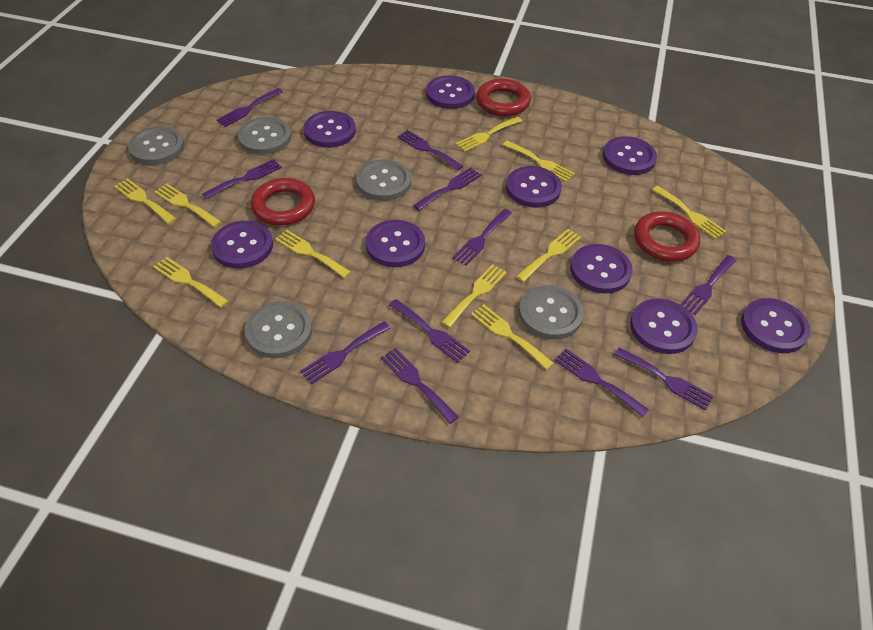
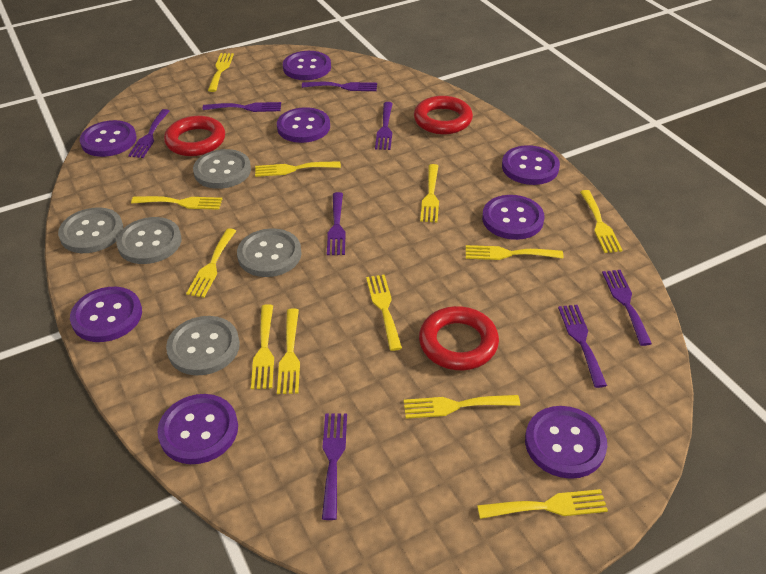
purple button: [211,221,273,268] [304,111,356,148] [366,220,425,267] [426,76,475,109] [506,166,562,208] [570,244,633,293] [603,136,657,175] [630,299,698,354] [741,298,810,353] = 9 -> [70,287,142,342] [80,120,137,157] [157,394,238,464] [277,107,330,143] [283,51,331,80] [482,195,544,240] [502,145,560,185] [525,406,607,479] = 8
purple fork: [202,159,282,199] [217,88,283,127] [300,321,390,384] [381,348,459,424] [389,299,470,363] [398,130,463,171] [413,167,482,211] [452,209,512,266] [554,349,649,417] [614,347,714,411] [680,255,737,315] = 11 -> [128,109,170,158] [203,102,281,112] [302,82,377,91] [322,413,347,520] [327,192,346,255] [375,102,393,150] [558,305,607,388] [602,270,652,346] = 8
yellow fork: [114,178,176,224] [153,257,229,308] [154,184,221,227] [275,230,351,278] [441,264,507,328] [456,117,522,152] [471,304,554,370] [503,140,575,182] [516,229,581,282] [652,186,726,239] = 10 -> [131,196,222,210] [186,228,236,298] [208,53,234,92] [251,304,274,389] [255,161,341,177] [277,308,300,394] [366,274,402,351] [404,395,520,419] [420,164,439,222] [466,245,563,260] [477,489,608,519] [580,190,622,253] = 12

